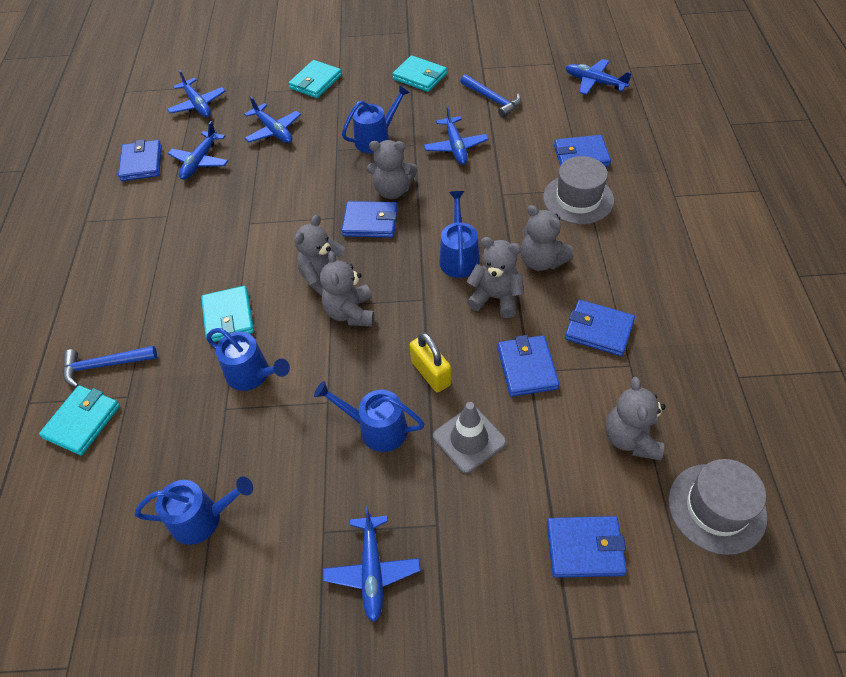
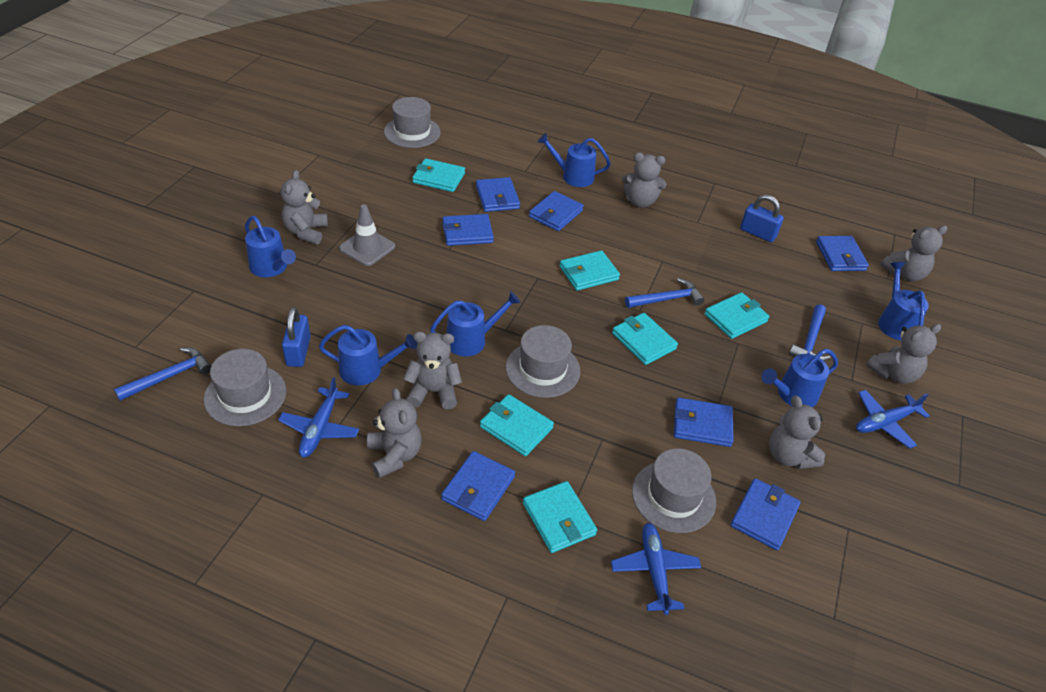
blue hammer: [63,346,157,387] [460,74,521,118] = 2 -> [114,347,212,401] [625,278,704,308] [789,304,830,361] = 3
blue padlock: none = 0 -> [282,307,311,367] [740,195,784,242] = 2
blue plane: [167,70,226,117] [168,121,228,180] [244,96,301,143] [323,506,421,622] [424,106,489,165] [565,59,632,95] = 6 -> [278,377,359,458] [611,523,701,615] [856,390,930,449] = 3
blue wallet: [118,139,162,181] [341,201,398,238] [498,335,560,397] [547,516,627,578] [554,135,611,167] [565,300,635,356] = 6 -> [441,451,515,521] [442,214,494,246] [476,177,520,212] [529,191,584,231] [674,397,734,447] [730,478,801,551] [816,236,869,271] = 7
blue watering can: [134,476,253,545] [206,328,290,391] [314,381,425,452] [342,85,410,153] [439,191,480,278] = 5 -> [245,216,296,277] [319,325,417,385] [430,291,520,356] [538,133,611,187] [761,349,838,407] [878,262,929,340] = 6
grey hat: [543,156,614,224] [668,459,767,555] = 2 -> [204,349,286,426] [384,97,440,148] [506,325,580,398] [632,448,716,533] = 4
grey teddy bear: [294,215,353,296] [320,251,375,326] [367,140,417,199] [467,237,524,318] [521,205,573,271] [606,377,666,461] = 6 -> [281,170,328,244] [367,388,422,478] [403,331,462,409] [622,153,666,208] [769,396,825,469] [866,324,941,384] [880,225,948,281] = 7
turquoise wallet: [39,385,120,455] [201,286,254,343] [288,60,342,98] [392,55,447,92] = 4 -> [412,158,465,192] [480,394,554,456] [523,481,597,553] [559,250,620,291] [612,313,678,365] [704,292,769,339] = 6
yellow padlock: [410,332,451,392] = 1 -> none = 0

